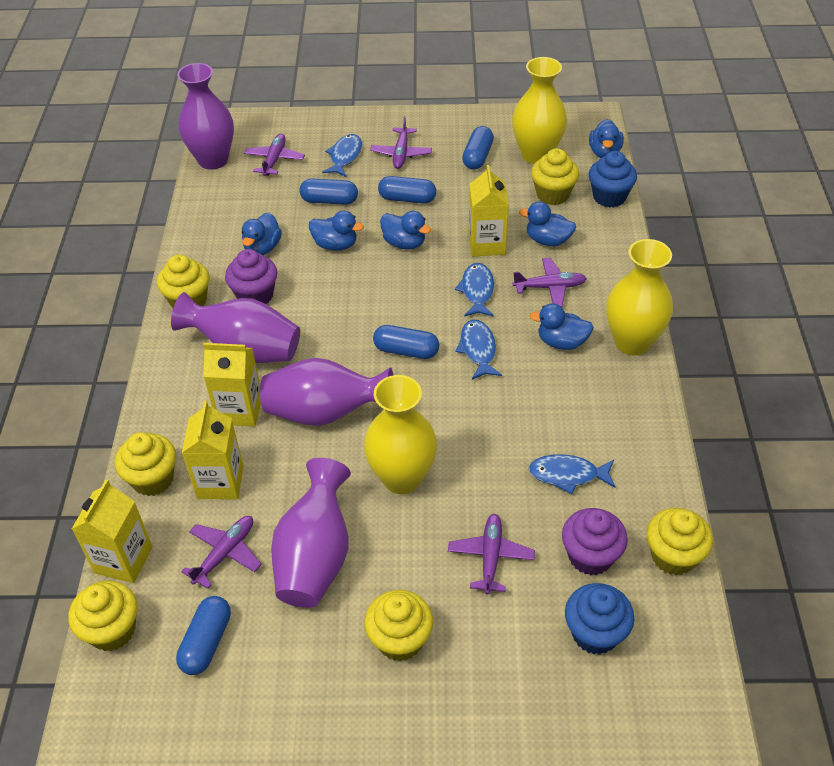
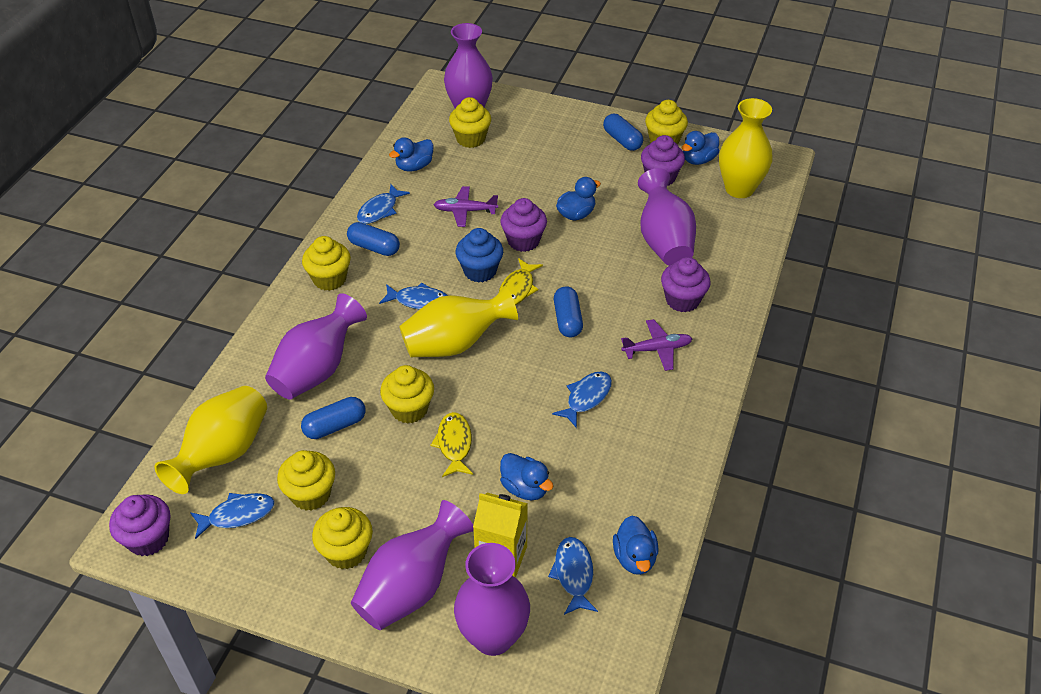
blue capsule: [176,596,231,675] [299,179,358,205] [373,325,439,359] [378,176,436,204] [462,126,494,170] = 5 -> [301,397,366,439] [347,222,400,256] [554,286,583,337] [603,114,643,151] = 4
blue cupcake: [565,583,634,654] [589,151,637,208] = 2 -> [456,228,503,282] = 1
blue duck: [242,213,282,255] [309,211,364,251] [380,211,431,250] [519,202,576,246] [530,304,594,350] [589,119,624,158] = 6 -> [389,137,433,172] [500,453,553,500] [556,177,601,221] [613,516,658,575] [682,131,719,165] = 5
blue fish: [322,134,362,177] [455,263,494,317] [455,320,502,380] [528,454,615,494] = 4 -> [190,493,275,539] [357,184,410,224] [379,282,448,310] [548,537,598,615] [552,372,612,428] = 5
purple cupcake: [225,249,277,304] [562,508,628,575] = 2 -> [109,494,170,556] [500,198,547,252] [641,135,685,186] [661,257,710,312] = 4
purple plane: [181,516,262,589] [244,134,305,176] [370,116,432,169] [448,514,535,594] [513,258,587,307] = 5 -> [434,186,498,227] [621,319,692,371] = 2
purple vase: [171,292,300,363] [177,63,234,170] [260,358,393,426] [271,458,351,608] = 4 -> [265,293,367,400] [351,500,474,630] [444,23,493,109] [454,543,530,656] [638,168,696,266] = 5
yellow carton: [72,480,153,583] [182,401,243,499] [203,343,261,427] [468,165,509,256] = 4 -> [473,493,528,578] = 1
yellow fish: none = 0 -> [430,412,473,477] [499,258,543,305] = 2

